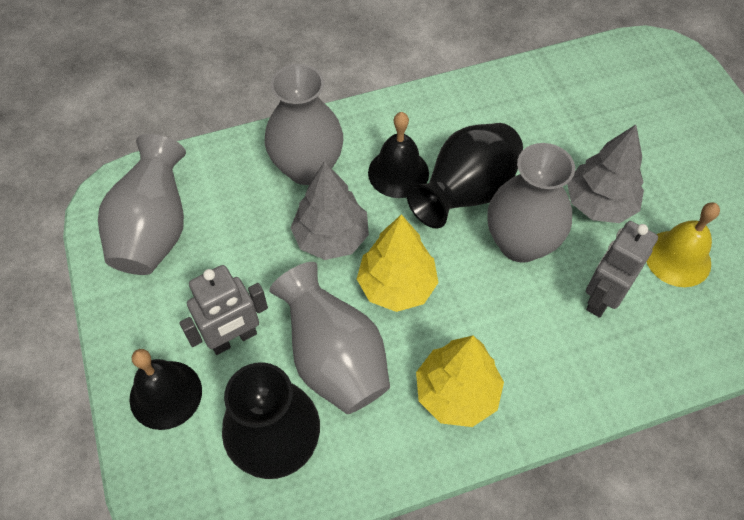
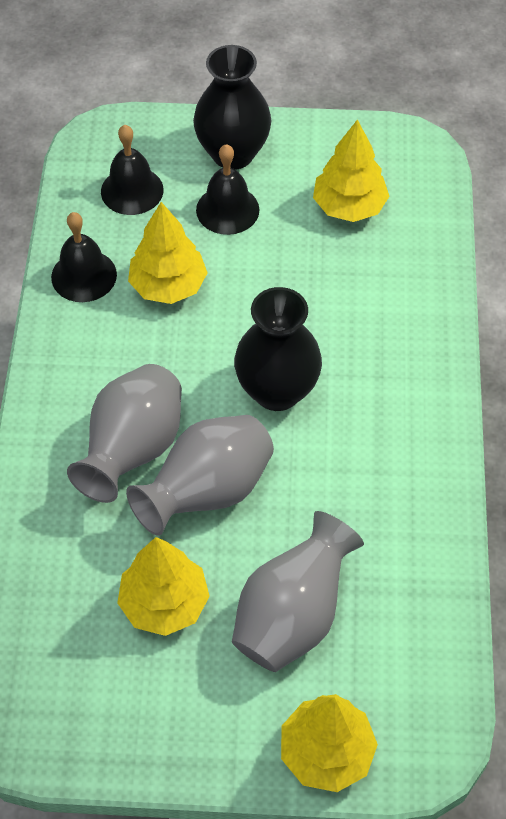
black bell: [130,349,202,430] [368,112,429,198] = 2 -> [51,212,117,302] [101,125,164,215] [196,144,260,235] = 3
grey robot: [179,265,268,355] [586,221,658,318] = 2 -> none = 0
grey tree: [290,161,369,260] [567,125,644,223] = 2 -> none = 0
grey vase: [98,134,186,275] [265,64,343,185] [269,262,390,414] [487,143,575,263] = 4 -> [67,364,182,503] [126,415,274,536] [232,511,364,672] = 3
yellow bell: [647,202,720,287] = 1 -> none = 0
yellow tree: [357,214,439,312] [416,336,504,427] = 2 -> [117,537,210,636] [128,202,208,304] [281,694,378,792] [313,119,389,222] = 4

